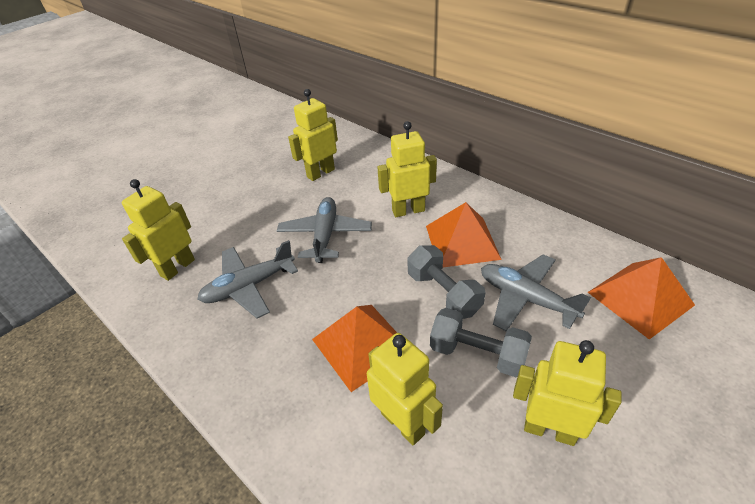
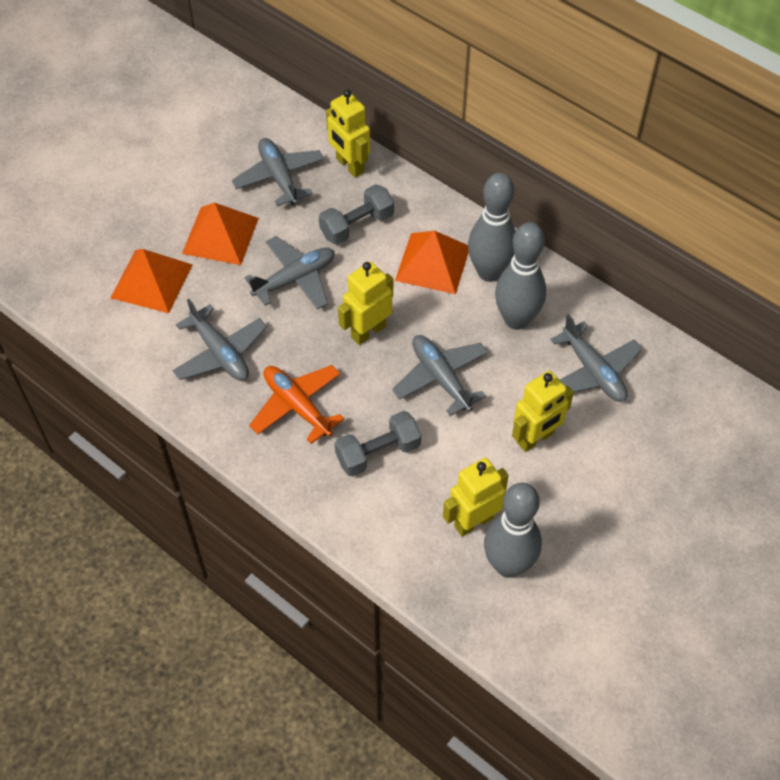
grey bowling pin: none = 0 -> [468,173,516,282] [484,483,542,578] [495,222,546,330] = 3
grey plane: [197,240,298,319] [277,197,372,263] [481,254,591,331] = 3 -> [172,298,267,381] [232,138,324,206] [245,236,335,309] [392,335,488,416] [550,314,642,402] = 5
orange plane: none = 0 -> [249,365,345,444] = 1
yellow robot: [122,179,195,281] [288,89,338,181] [367,333,443,446] [377,121,437,217] [513,340,622,446] = 5 -> [326,90,370,178] [338,262,393,345] [443,458,509,537] [512,371,574,452] = 4

